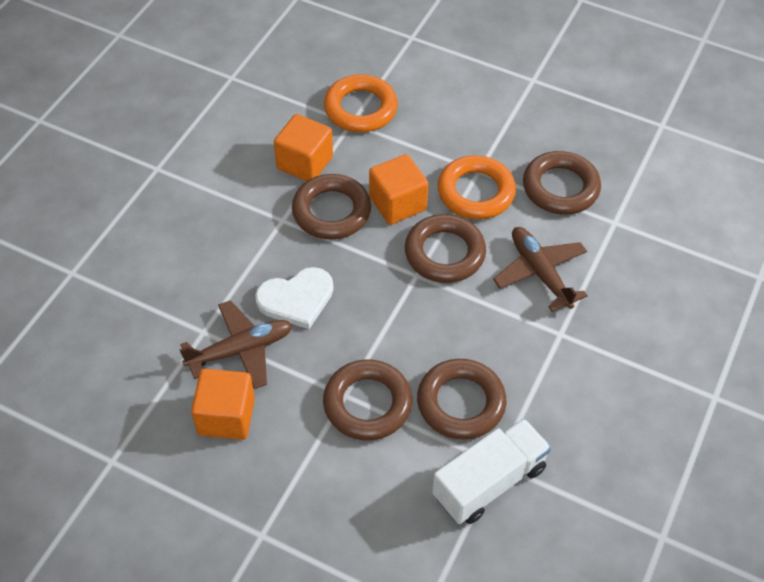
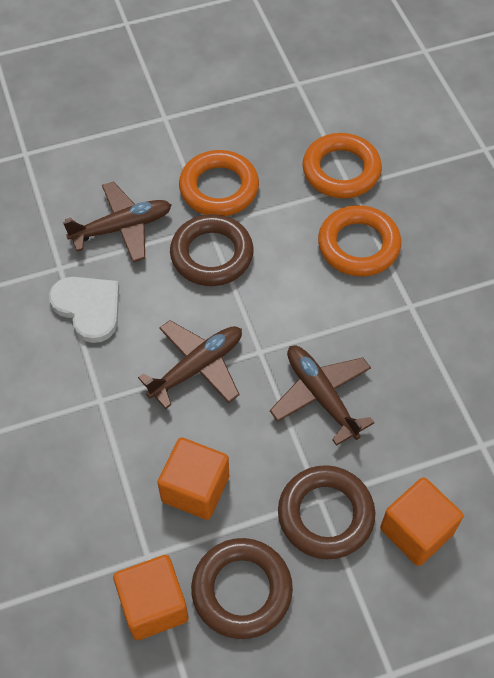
brown plane: [179,300,293,389] [493,227,588,312] = 2 -> [63,181,171,262] [138,320,242,409] [270,346,375,446] = 3
brown ring: [292,174,371,240] [323,359,412,440] [405,214,486,283] [417,359,506,440] [523,151,601,215] = 5 -> [170,214,254,286] [191,538,293,639] [278,465,375,559] = 3
orange ring: [324,74,398,132] [438,155,516,219] = 2 -> [179,150,259,216] [302,133,382,198] [318,205,401,276] = 3
white truck: [432,418,551,524] = 1 -> none = 0

